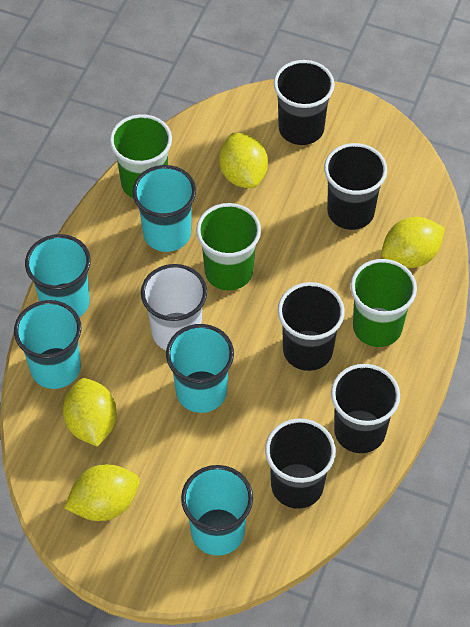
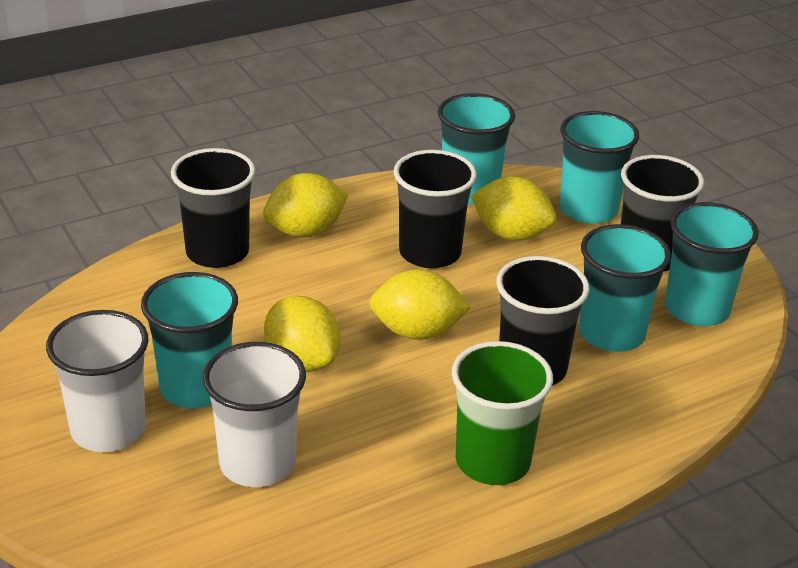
black cup: [265,418,336,509] [274,60,335,145] [278,282,345,371] [324,143,387,230] [331,364,400,453] = 5 -> [171,148,256,268] [394,150,477,268] [496,256,590,386] [621,155,704,272] = 4
green cup: [110,114,172,198] [196,203,261,291] [351,259,417,347] = 3 -> [452,341,553,485] = 1
white cup: [141,264,207,350] = 1 -> [46,310,148,452] [203,342,306,487] = 2

